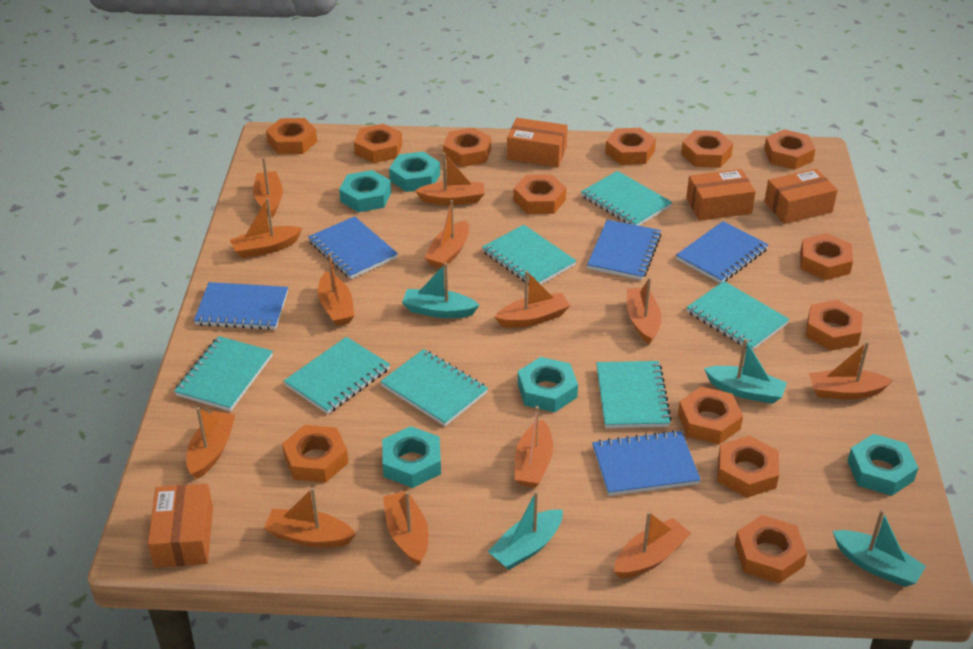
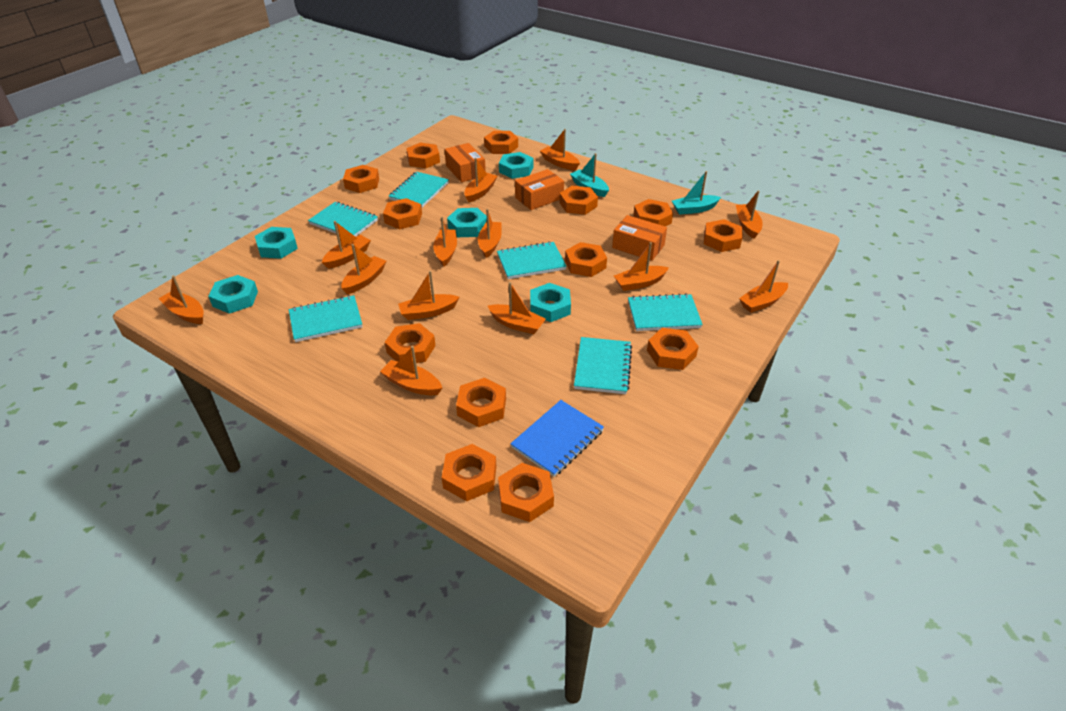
blue notebook: [194,282,288,330] [308,216,398,279] [587,220,661,280] [592,430,701,496] [676,221,769,283] = 5 -> [510,400,604,477] = 1
orange box: [148,484,213,568] [507,118,568,167] [686,169,756,221] [764,169,838,224] = 4 -> [444,143,486,182] [515,169,564,210] [612,215,667,261] = 3
turquoise boat: [402,263,479,318] [488,491,563,570] [704,339,787,404] [833,510,926,587] = 4 -> [570,153,609,197] [672,171,721,215] = 2
turquoise notebook: [174,336,273,411] [284,337,390,414] [380,349,488,426] [482,225,577,286] [581,171,672,226] [596,361,672,428] [686,281,790,350] = 7 -> [289,295,362,342] [308,202,378,237] [389,172,449,208] [497,241,567,279] [574,337,632,394] [628,293,703,331] = 6

